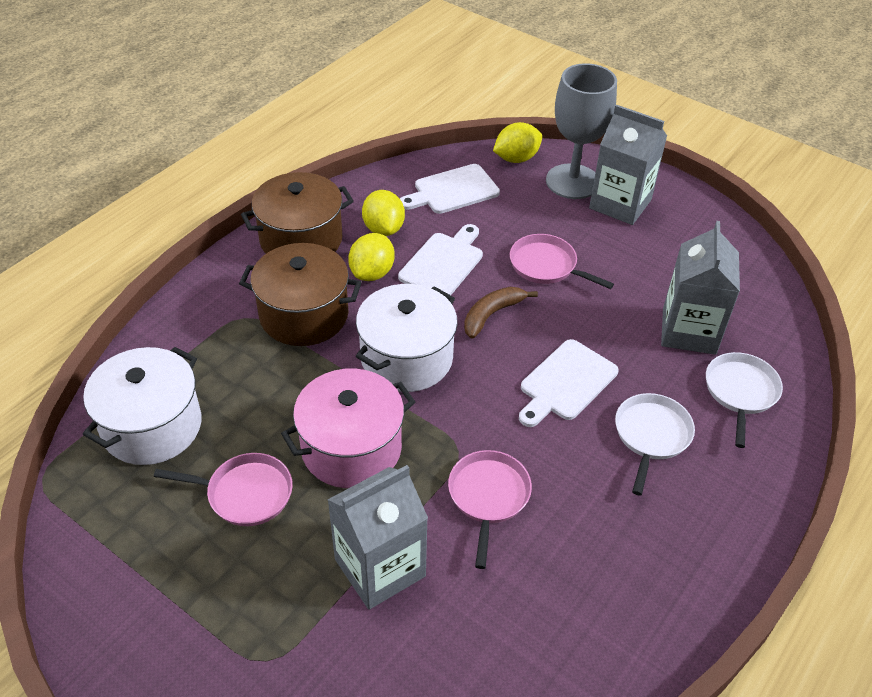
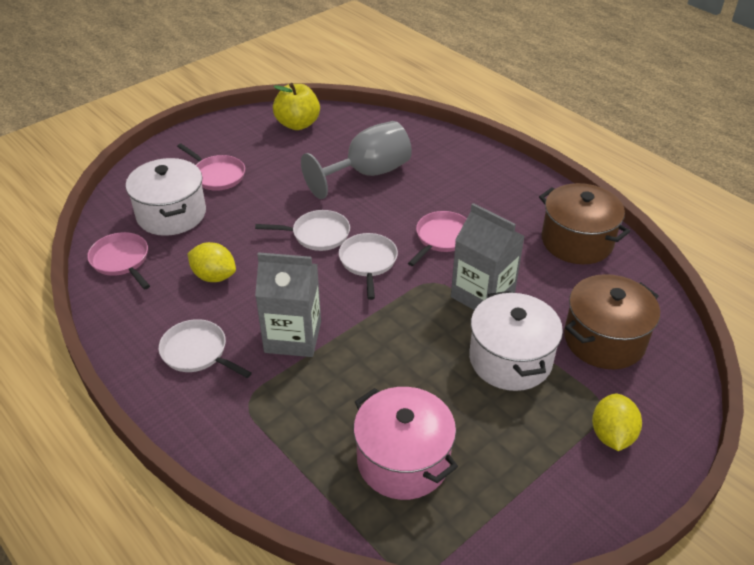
brown banana: [464,287,538,338] = 1 -> none = 0
grey carton: [328,465,428,609] [589,104,667,225] [661,221,740,355] = 3 -> [255,252,321,357] [451,203,525,310] = 2
white cutting board: [398,224,483,295] [400,164,500,214] [519,339,619,427] = 3 -> none = 0
white pan: [615,393,695,495] [706,352,783,448] = 2 -> [159,319,252,378] [255,210,350,251] [339,233,398,300] = 3
yellow apple: none = 0 -> [273,83,320,130] = 1
yellow lemon: [348,233,395,281] [362,190,405,236] [493,122,542,163] = 3 -> [187,242,236,282] [592,393,642,451] = 2

